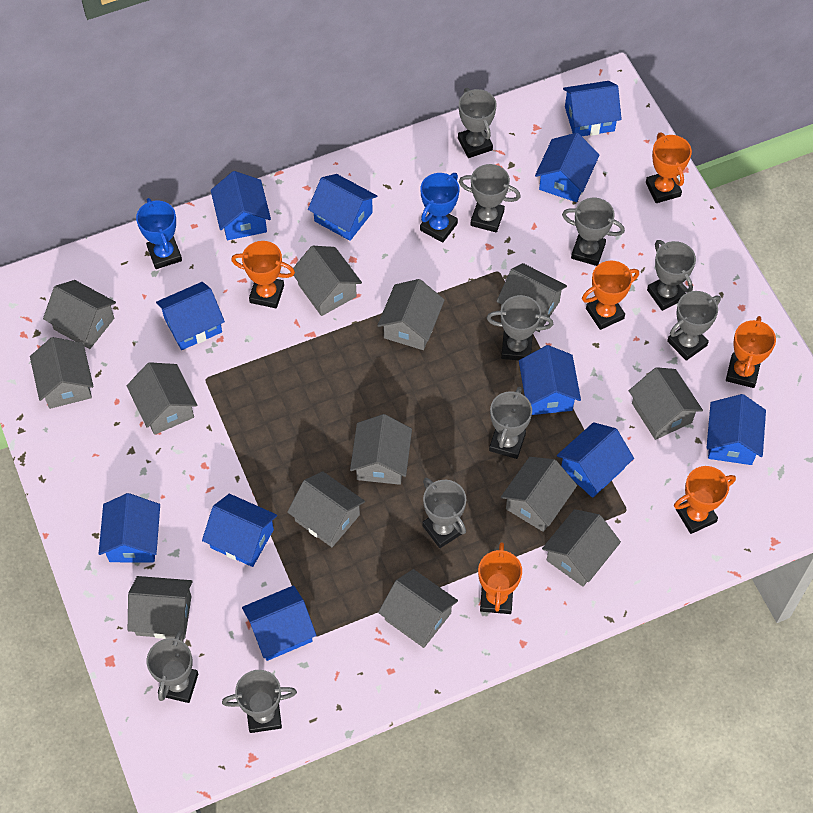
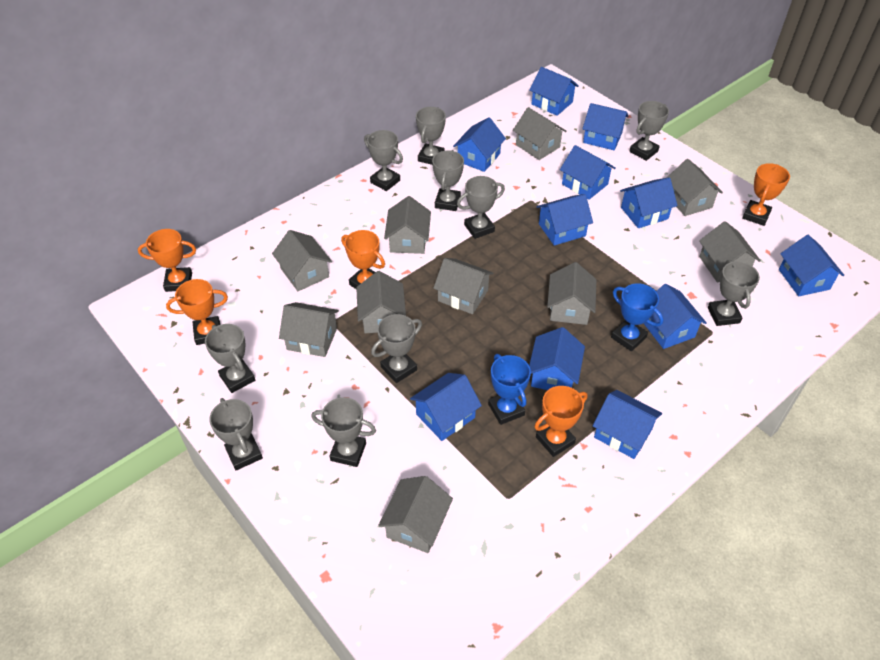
grey house: [30,337,94,409] [43,280,116,349] [127,362,198,435] [128,576,192,639] [287,471,365,547] [293,246,362,316] [350,414,412,485] [377,279,445,350] [378,569,458,648] [497,263,567,332] [501,457,577,532] [542,509,621,587] [629,367,703,440] = 13 -> [272,230,332,291] [279,302,339,357] [356,271,406,333] [378,476,453,553] [384,196,431,254] [433,258,493,314] [513,107,566,160] [547,262,596,325] [666,159,723,216] [699,221,761,282] = 10
orange trophy: [231,241,295,308] [478,542,522,614] [582,261,639,330] [646,133,692,203] [674,466,736,534] [726,316,776,388] = 6 -> [138,229,196,292] [166,279,228,345] [341,230,385,289] [534,386,587,457] [742,163,790,226] = 5

